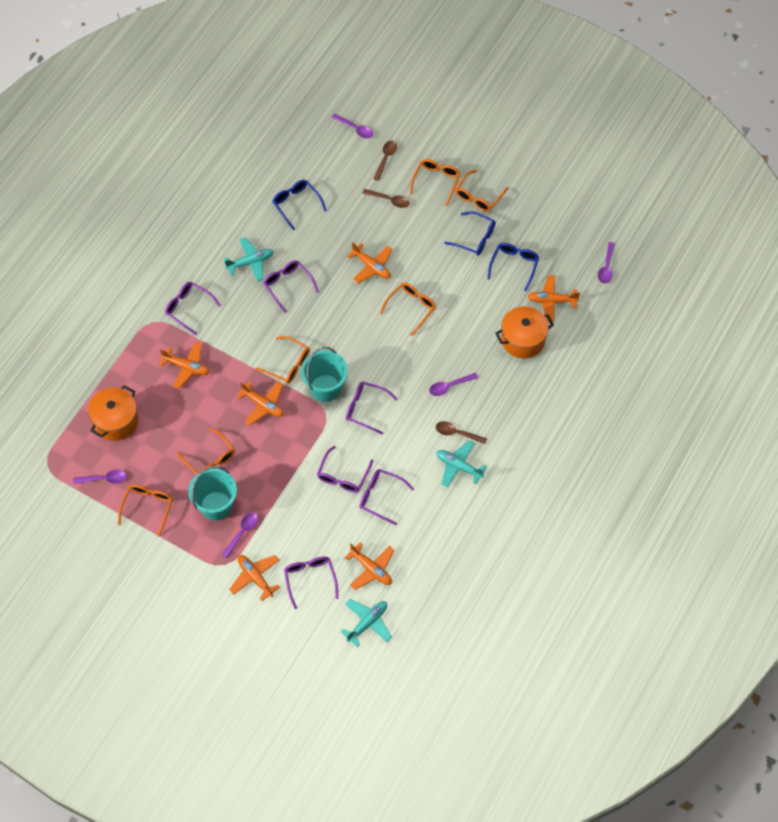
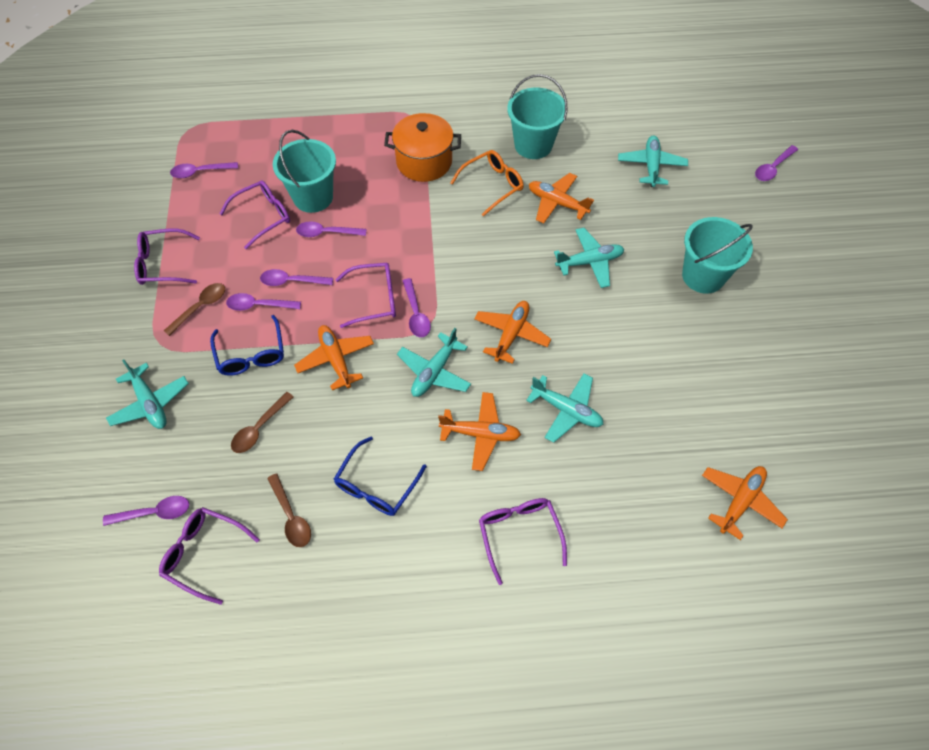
blue glasses: [272,180,327,230] [444,211,496,255] [487,243,539,291] = 3 -> [210,315,284,376] [334,437,427,516] = 2
orange glasses: [118,484,173,536] [177,428,235,475] [256,336,310,384] [380,282,436,336] [410,159,460,206] [456,170,508,212] = 6 -> [450,150,524,217] = 1
orange plane: [159,342,210,389] [229,555,280,601] [237,381,284,425] [345,542,394,590] [347,242,392,284] [527,275,580,322] = 6 -> [294,325,374,390] [438,392,521,471] [474,301,551,364] [529,173,594,223] [702,466,788,540] = 5
orange pot: [88,385,139,441] [495,306,554,359] = 2 -> [384,113,461,182] = 1
purple glasses: [165,282,221,335] [263,260,319,313] [284,557,338,609] [317,446,373,493] [346,382,398,435] [359,469,414,525] = 6 -> [134,228,200,285] [159,507,260,605] [219,180,290,249] [335,263,396,328] [479,498,567,585] = 5
purple spoon: [73,470,127,484] [222,513,258,558] [332,114,373,138] [429,373,478,396] [598,242,615,283] = 5 -> [103,496,189,526] [170,162,238,178] [226,293,301,311] [260,269,333,286] [296,221,366,237] [403,278,431,337] [755,145,798,181] = 7
turquoise bucket: [188,466,237,521] [301,347,348,402] = 2 -> [273,130,336,213] [507,74,567,159] [682,217,753,294] = 3
turquoise plane: [224,238,273,282] [341,599,392,647] [436,440,487,488] = 3 -> [106,359,189,429] [397,328,471,397] [526,373,604,443] [554,228,624,288] [618,135,688,187] = 5

